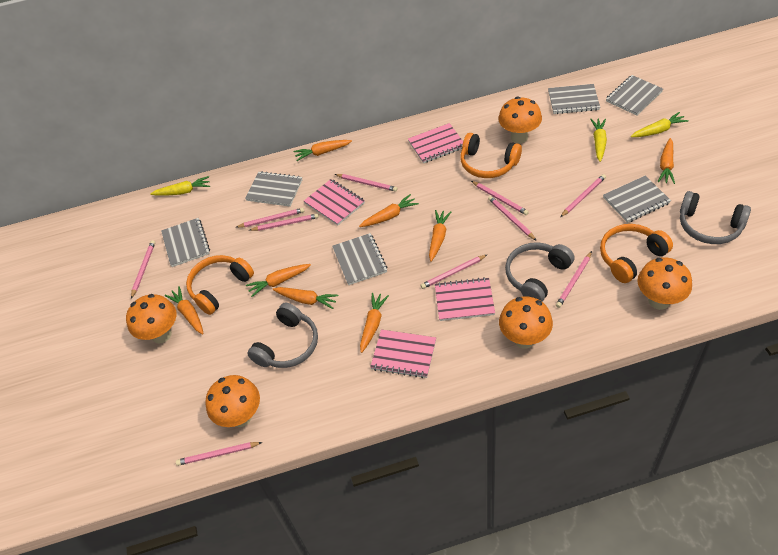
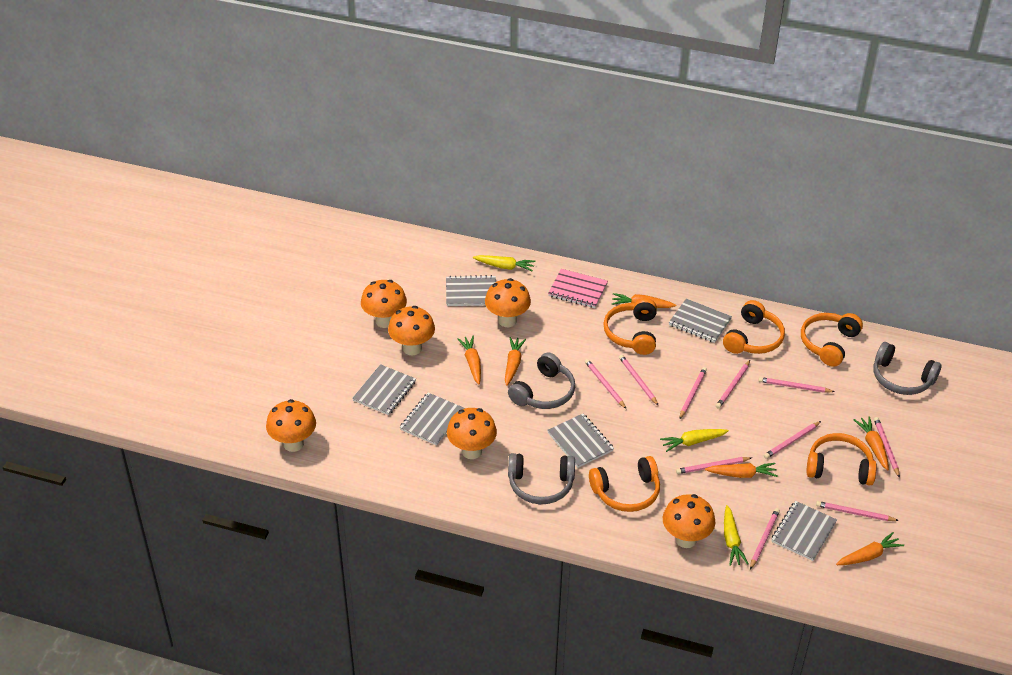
orange carrot: [165,286,204,334] [246,264,311,297] [272,287,339,309] [294,140,352,161] [359,194,419,227] [360,293,389,353] [429,210,451,262] [658,138,675,184] = 8 -> [457,336,481,384] [505,337,526,386] [612,293,676,308] [705,463,777,478] [836,532,904,565] [854,416,889,470] = 6
orange headphones: [186,255,254,315] [460,133,522,178] [600,224,673,283] = 3 -> [589,456,660,512] [603,298,657,355] [723,300,785,354] [801,313,863,367] [806,433,877,485] = 5
orange mushroom: [126,294,177,343] [205,375,260,427] [498,97,542,143] [499,297,553,349] [638,257,692,310] = 5 -> [266,399,316,452] [361,280,407,328] [388,306,435,355] [447,408,497,459] [485,278,531,327] [663,494,715,548] = 6
pink notebook: [304,179,365,225] [370,329,436,378] [408,123,463,163] [435,277,495,321] = 4 -> [548,269,608,308] = 1

